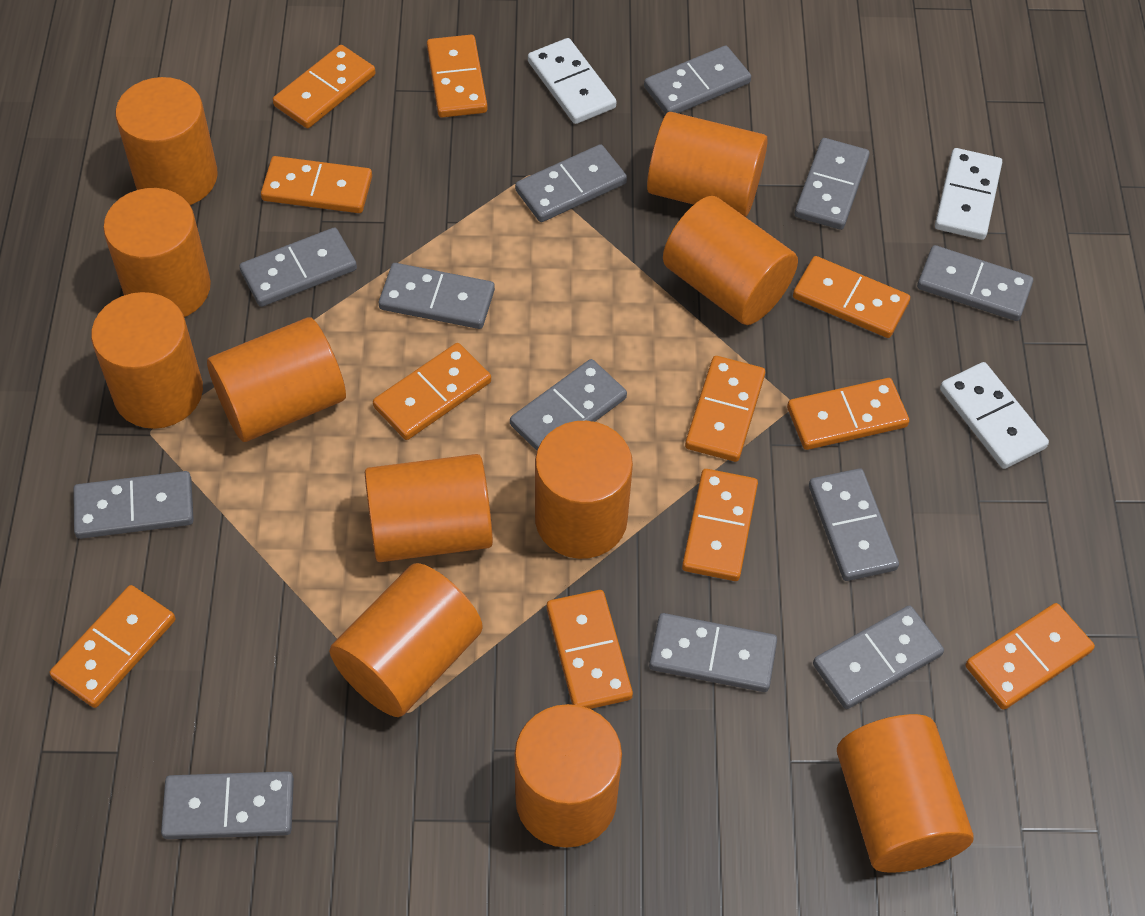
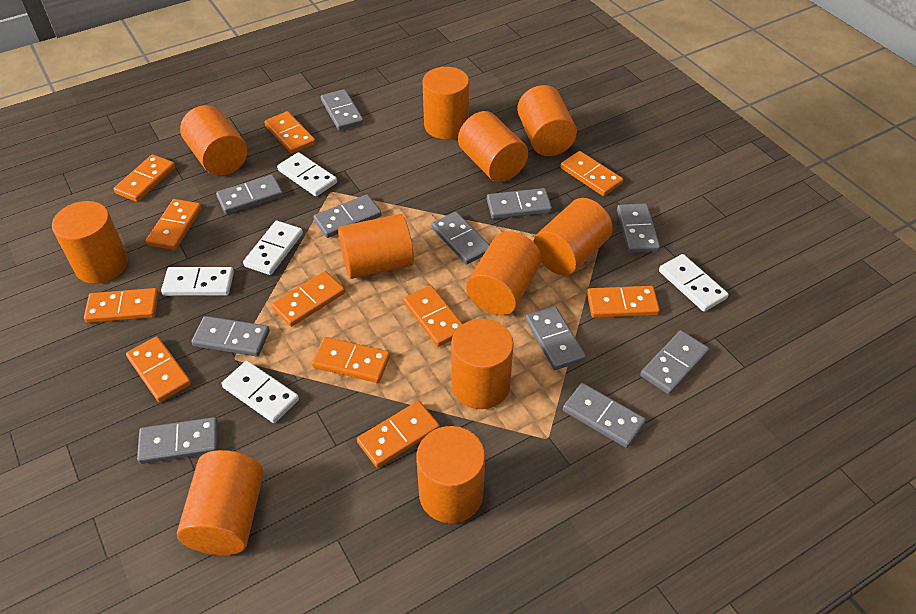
grey domino: [73,471,194,539] [161,771,294,839] [239,227,357,307] [379,263,495,329] [510,359,627,451] [515,144,627,222] [644,46,751,114] [649,613,777,692] [795,138,870,230] [809,468,899,581] [813,605,944,709] [917,245,1033,321] = 12 -> [137,417,218,464] [191,316,270,357] [216,174,283,214] [313,194,382,238] [321,89,364,131] [431,212,489,264] [487,188,552,219] [525,306,586,370] [563,383,646,448] [617,203,660,253] [640,330,709,395] = 11
white domino: [528,38,617,124] [935,148,1002,240] [940,362,1049,469] = 3 -> [161,267,234,296] [222,361,299,423] [243,221,303,275] [277,152,337,196] [659,254,729,312] = 5

